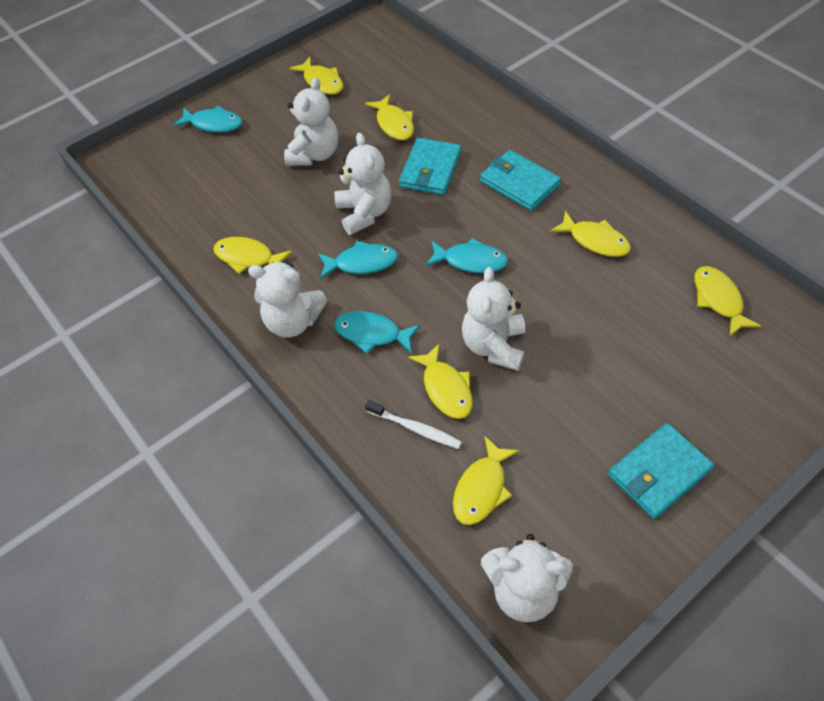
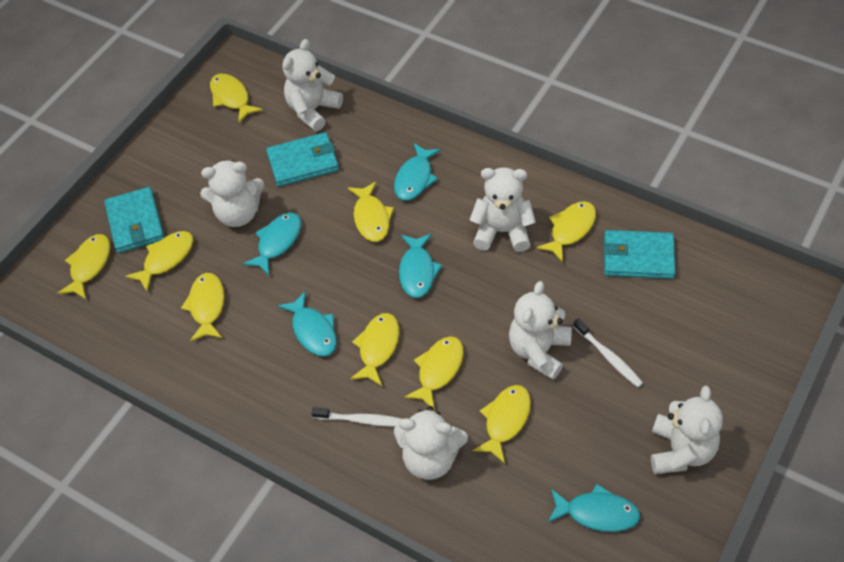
turquoise fish: [173,106,242,133] [318,241,398,279] [334,311,421,354] [426,238,508,273] = 4 -> [243,212,301,275] [278,291,337,356] [394,143,441,201] [399,234,442,298] [548,484,641,532] = 5
white teddy bear: [248,261,327,337] [284,77,338,166] [335,133,392,235] [462,267,525,371] [481,534,573,622] = 5 -> [200,160,264,227] [283,39,343,131] [394,406,468,480] [470,167,536,252] [509,281,572,380] [651,385,723,474] = 6
white toothbrush: [365,400,462,449] = 1 -> [312,407,402,427] [573,318,643,387] = 2
yellow fish: [213,237,292,274] [289,57,343,95] [365,94,414,140] [408,343,473,419] [453,436,520,525] [550,211,631,257] [694,266,761,337] = 7 -> [58,234,111,299] [125,231,193,291] [181,273,225,342] [210,74,263,123] [348,181,394,242] [350,313,399,386] [404,336,464,411] [473,385,531,464] [536,201,596,263] = 9

